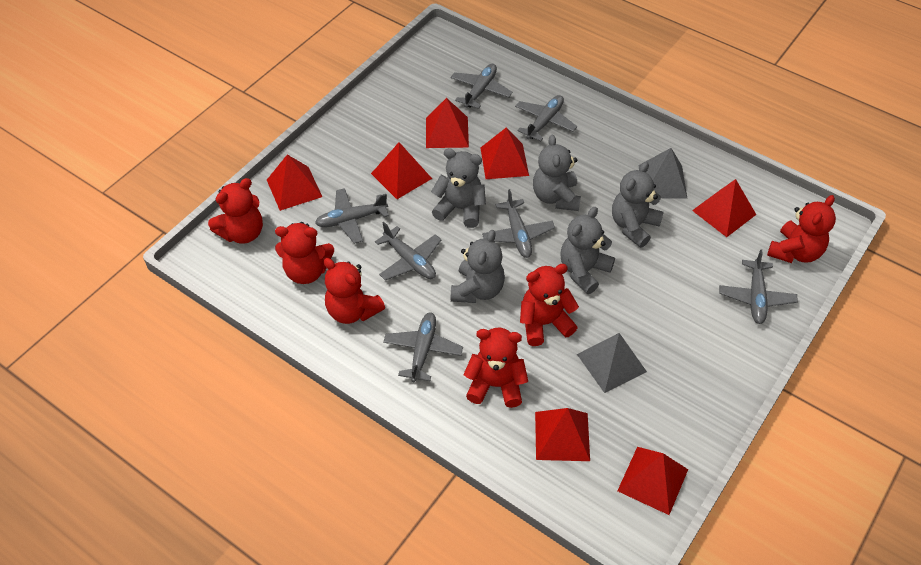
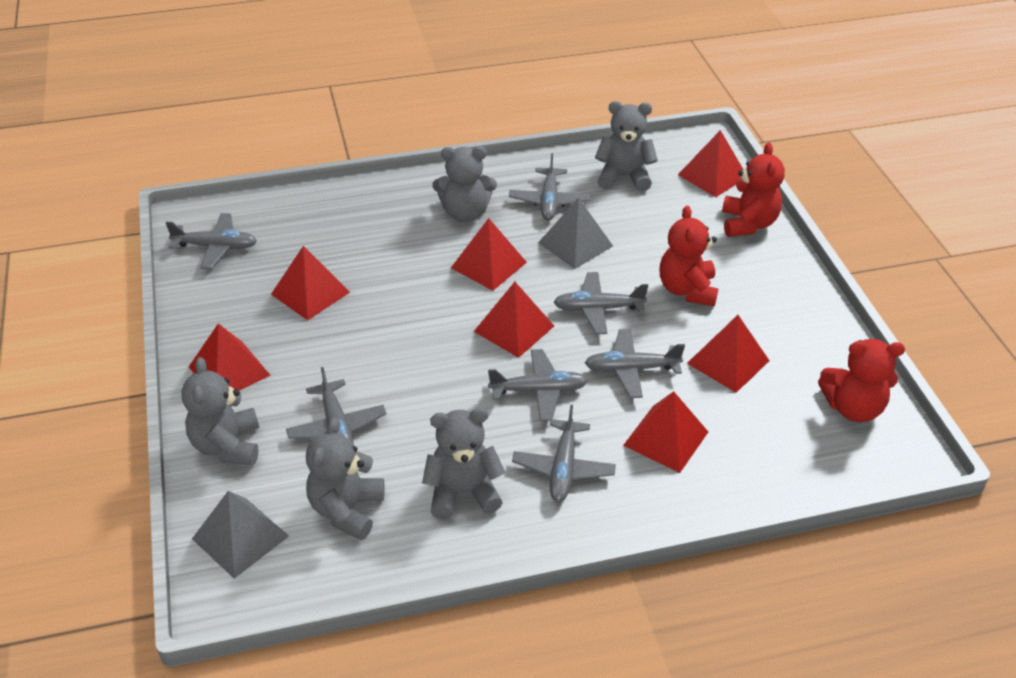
red teddy bear: [208,178,263,243] [275,222,334,284] [324,258,385,324] [464,328,528,408] [520,264,579,346] [767,195,836,263] = 6 -> [660,206,718,307] [722,143,785,237] [818,339,905,422] = 3

